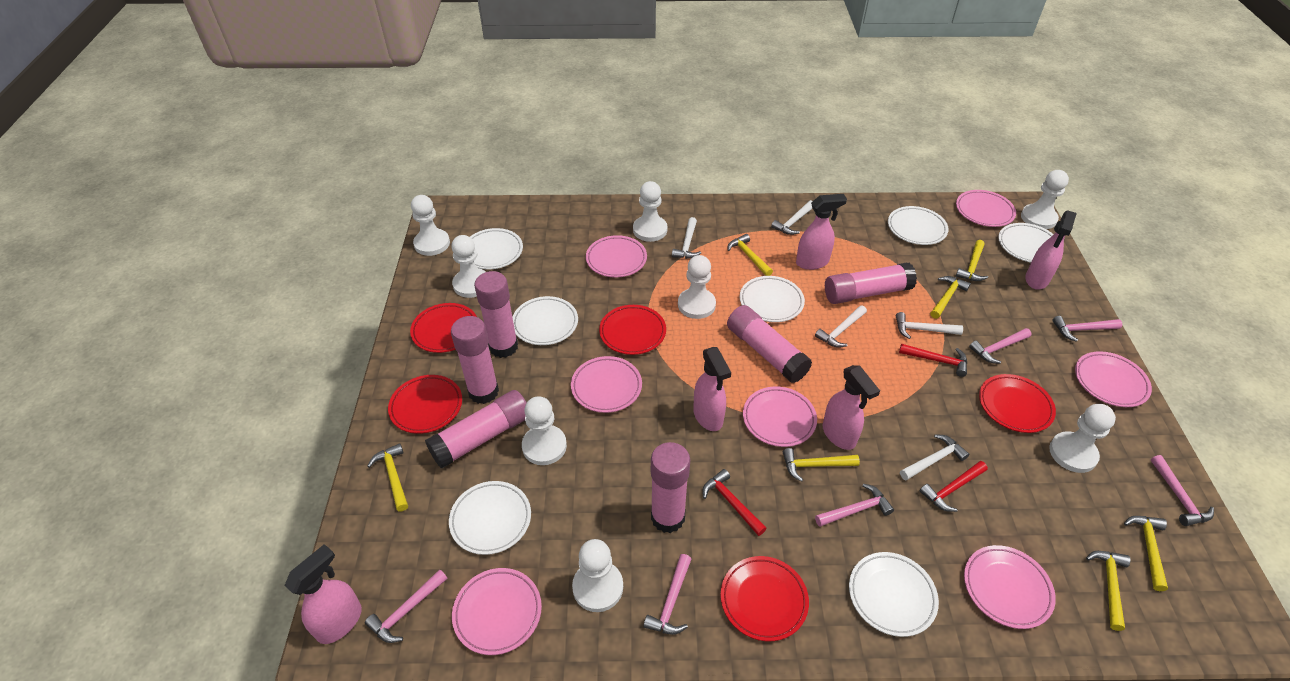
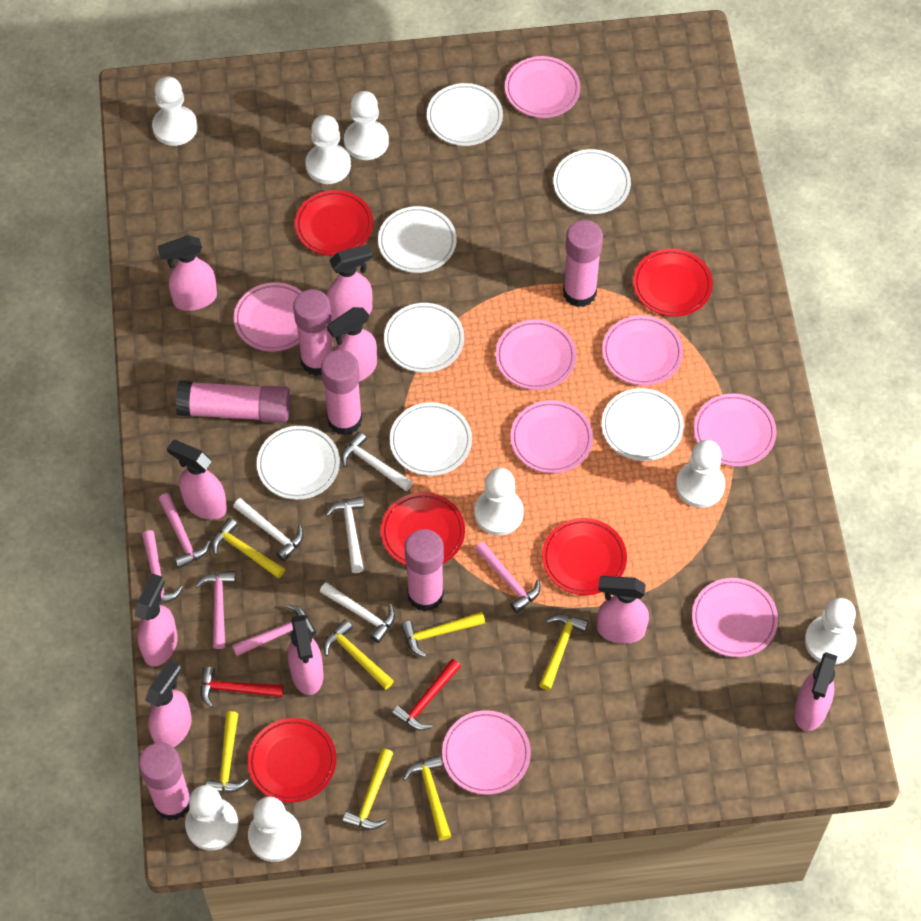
pink hammer: [365,569,447,643] [643,554,691,635] [815,484,894,527] [969,328,1032,364] [1052,316,1122,342] [1150,455,1214,526] = 6 -> [142,530,183,605] [159,493,210,569] [195,571,236,649] [232,604,316,656] [475,542,540,613] = 5
pink plate: [452,568,542,655] [571,356,642,413] [586,235,647,278] [743,386,817,447] [956,190,1016,227] [964,545,1056,629] [1075,351,1152,407] = 7 -> [234,282,302,352] [442,710,531,795] [495,320,576,390] [505,56,580,118] [511,400,593,473] [602,315,683,386] [692,578,778,657] [694,394,777,466] = 8
pink spray bottle: [284,544,362,644] [693,347,731,431] [796,194,847,270] [823,365,880,450] [1025,210,1077,290] = 5 -> [134,573,178,666] [145,660,192,747] [157,235,217,311] [167,440,227,520] [288,615,324,695] [327,244,373,321] [327,307,377,382] [597,576,649,644] [794,652,837,731] = 9
red hammer: [702,469,767,536] [899,344,967,377] [920,461,988,512] = 3 -> [200,667,284,708] [391,659,461,730] = 2
white hammer: [672,217,701,259] [771,200,813,235] [815,305,867,348] [896,312,963,339] [900,434,969,480] = 5 -> [233,498,304,562] [320,582,395,643] [325,496,364,573] [341,432,413,491] = 4

